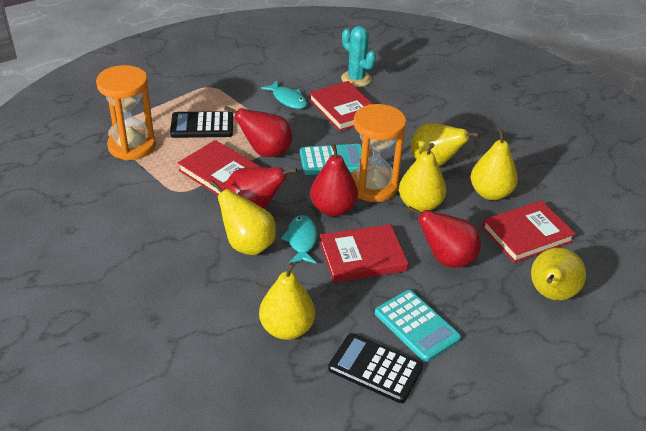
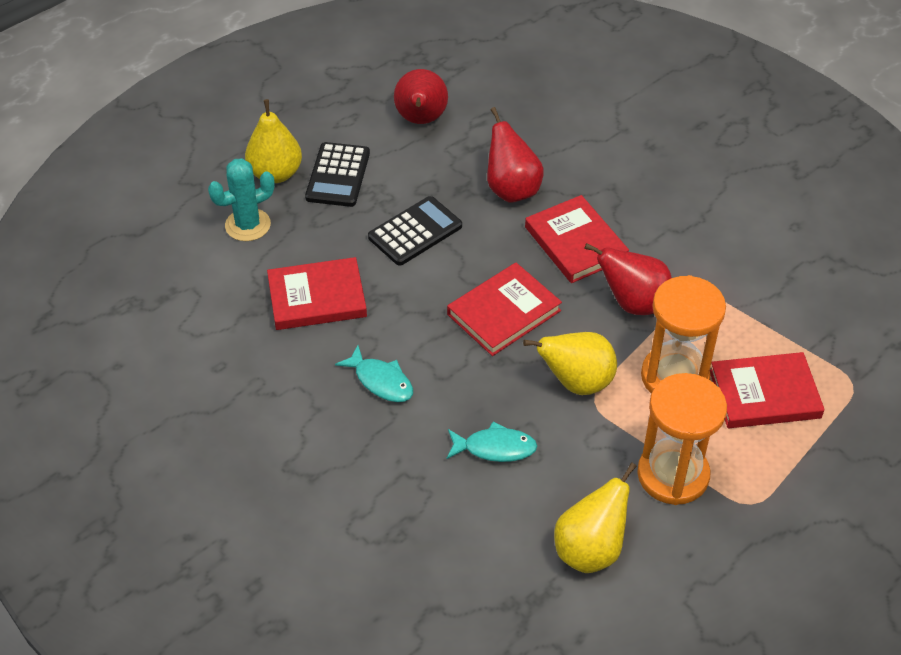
red pear: [224,106,292,157] [225,167,297,209] [310,144,358,216] [408,206,481,268] = 4 -> [394,69,448,124] [487,107,544,203] [585,243,672,315] = 3
turquoise calculator: [300,144,362,175] [375,290,461,362] = 2 -> none = 0
yellow pear: [210,180,276,255] [259,262,315,340] [399,143,446,212] [411,123,479,166] [471,129,518,200] [531,248,586,300] = 6 -> [245,99,302,183] [523,332,617,395] [554,462,637,573] = 3

